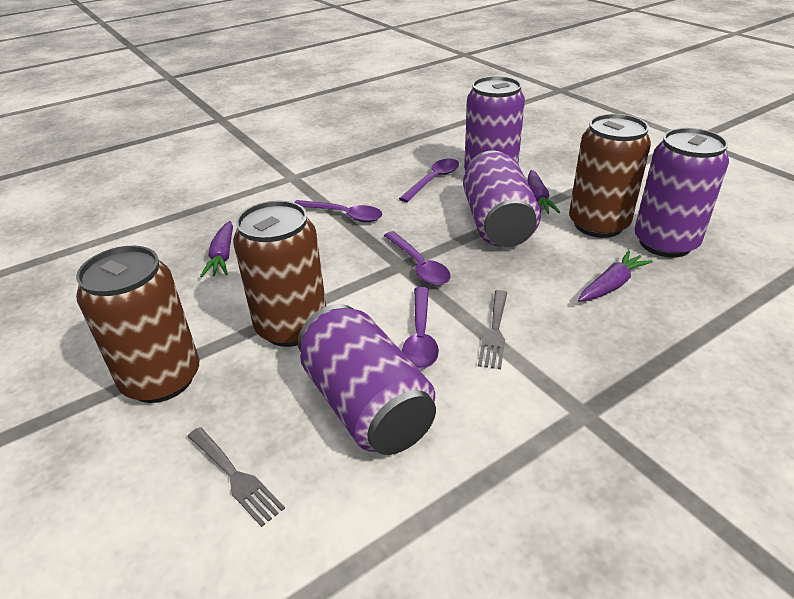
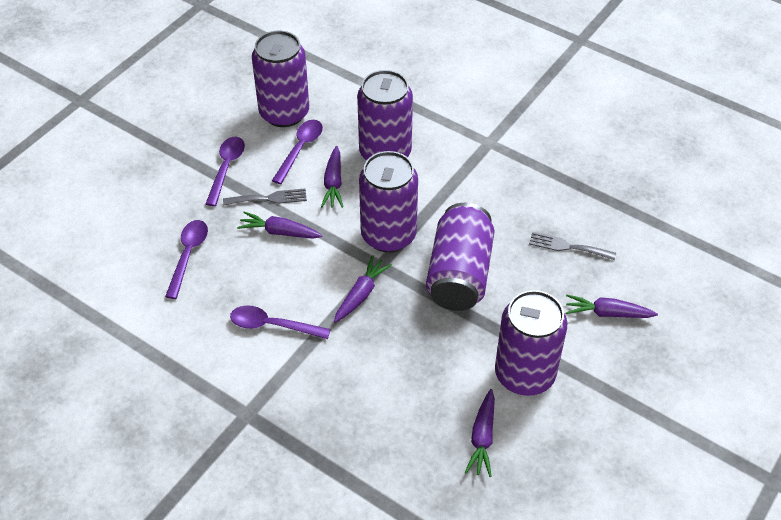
brown can: [76,246,199,403] [233,200,326,347] [569,114,651,238] = 3 -> none = 0
purple can: [298,304,436,455] [463,150,541,247] [464,76,525,171] [634,128,729,258] = 4 -> [252,31,309,127] [357,70,413,161] [359,151,418,252] [426,203,495,311] [495,290,567,396] = 5
purple carrot: [200,221,233,277] [527,170,560,214] [578,250,653,302] = 3 -> [237,212,323,239] [321,146,343,208] [334,255,392,323] [465,389,495,477] [566,295,658,318] = 5

